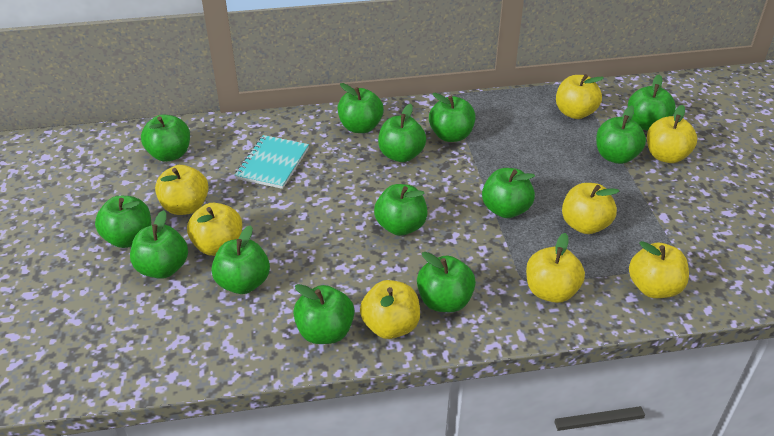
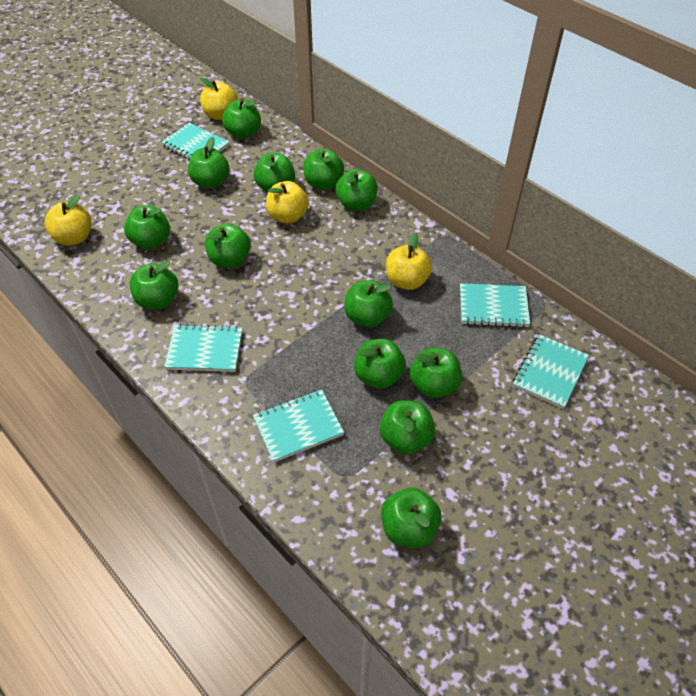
turquoise notebook: [235,135,309,189] = 1 -> [161,123,229,161] [164,324,242,372] [253,389,344,463] [460,283,530,328] [513,334,589,409] = 5
yellow apple: [155,165,209,215] [187,203,242,256] [360,280,420,339] [526,233,585,303] [556,74,604,119] [562,183,619,234] [629,241,689,298] [647,105,697,163] = 8 -> [44,195,91,246] [200,78,238,120] [266,181,309,224] [386,233,432,290] = 4

